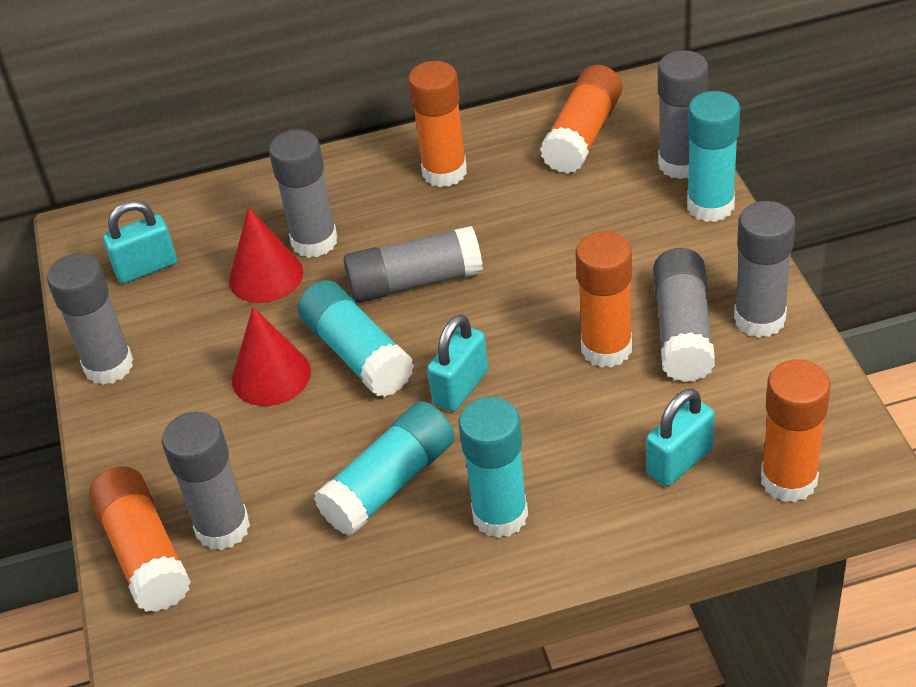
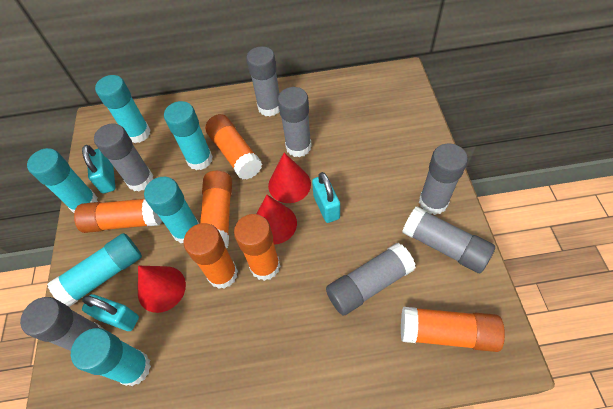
orange glue stick: [89,466,191,612] [408,61,467,187] [540,65,622,174] [576,231,632,368] [761,359,830,503] = 5 -> [74,199,162,233] [184,223,238,289] [200,171,232,248] [205,114,262,180] [234,214,280,281] [401,307,505,352] = 6
red cone: [229,207,303,303] [232,307,311,406] = 2 -> [138,266,186,313] [256,195,297,245] [268,152,311,203] = 3
turquoise glue stick: [298,280,414,397] [314,401,455,536] [459,397,528,538] [687,91,740,222] = 4 -> [27,148,98,213] [47,233,142,307] [71,328,151,386] [95,75,151,143] [144,177,200,243] [164,101,213,170] = 6

